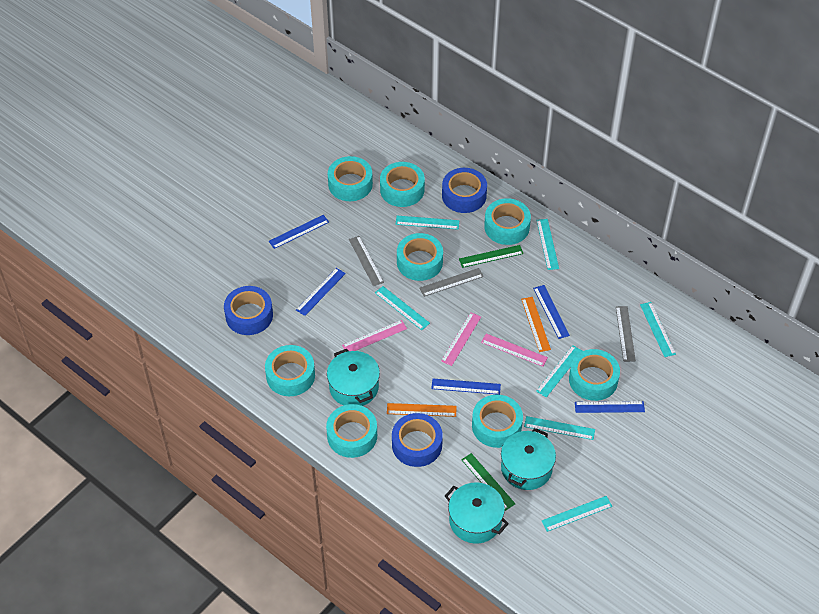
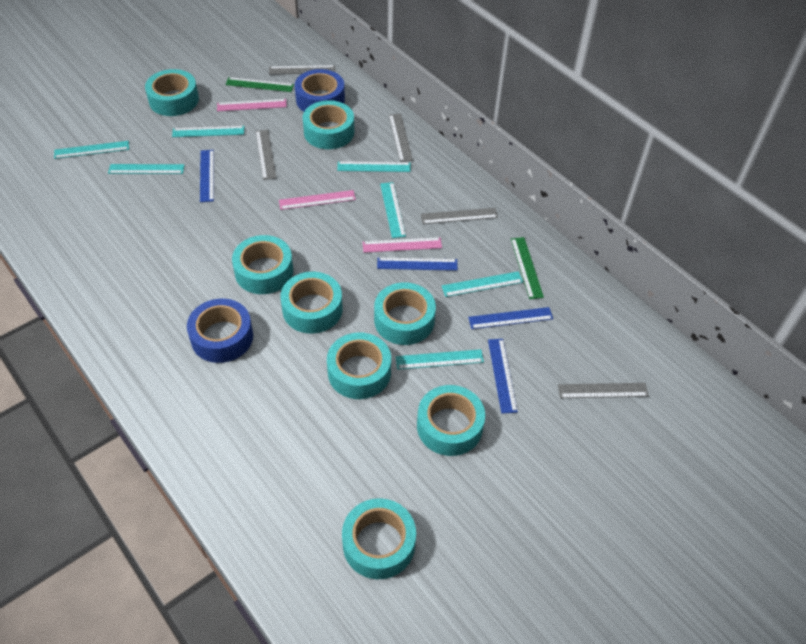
blue ruler: [269,215,329,249] [296,268,346,316] [431,378,501,395] [533,285,570,339] [575,401,645,413] = 5 -> [200,150,214,202] [377,257,458,271] [468,307,553,329] [488,339,518,414] = 4
blue tape: [224,286,273,335] [392,413,443,467] [442,168,487,213] = 3 -> [187,299,253,363] [295,69,345,112] = 2
grey ruler: [349,236,384,286] [419,268,484,297] [616,306,636,362] = 3 -> [256,130,276,180] [269,65,335,75] [389,114,413,162] [421,208,498,224] [558,383,649,398] = 5
orange ruler: [387,403,457,417] [521,297,551,352] = 2 -> none = 0
turquoise pot: [327,349,380,406] [445,483,509,544] [501,428,556,490] = 3 -> none = 0

